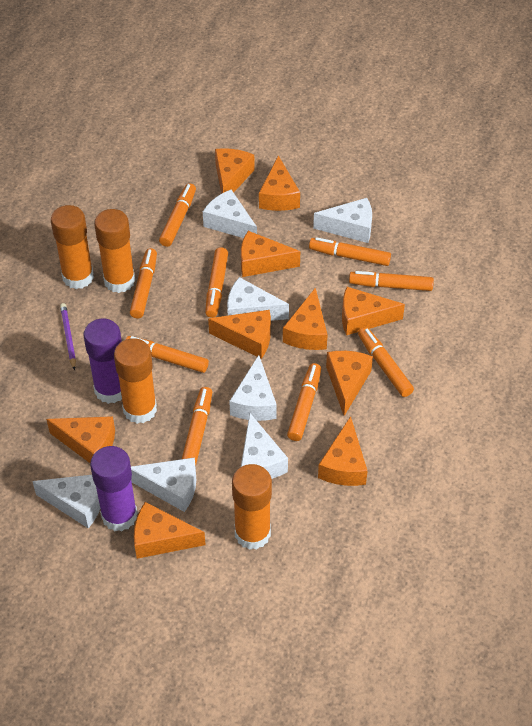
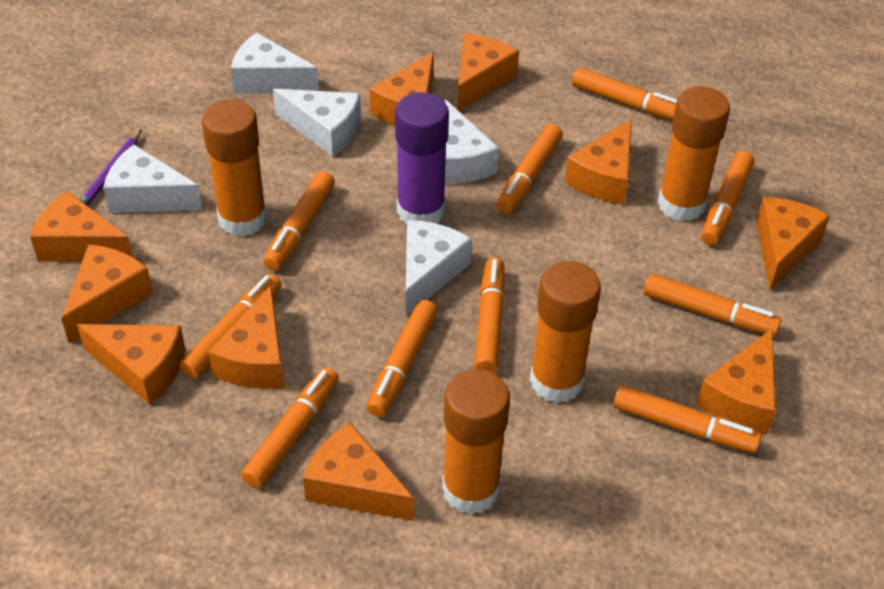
orange marker: [125,336,209,373] [130,248,157,318] [159,183,196,247] [182,387,212,466] [205,247,228,318] [287,363,321,441] [309,237,391,266] [349,271,434,291] [358,327,414,397] = 9 -> [180,274,282,379] [241,367,339,488] [263,171,335,271] [367,300,438,417] [475,257,505,373] [496,124,563,214] [572,68,677,120] [613,385,762,453] [643,274,781,336] [701,151,754,245] = 10
purple glue stick: [83,319,122,404] [90,446,137,531] = 2 -> [395,92,449,225] = 1
white cheese: [32,475,100,529] [131,457,196,512] [203,190,257,238] [227,277,289,321] [229,355,277,421] [241,413,288,479] [313,198,372,243] = 7 -> [103,144,202,213] [231,32,319,94] [273,89,361,157] [406,220,472,316] [445,99,499,184] = 5

